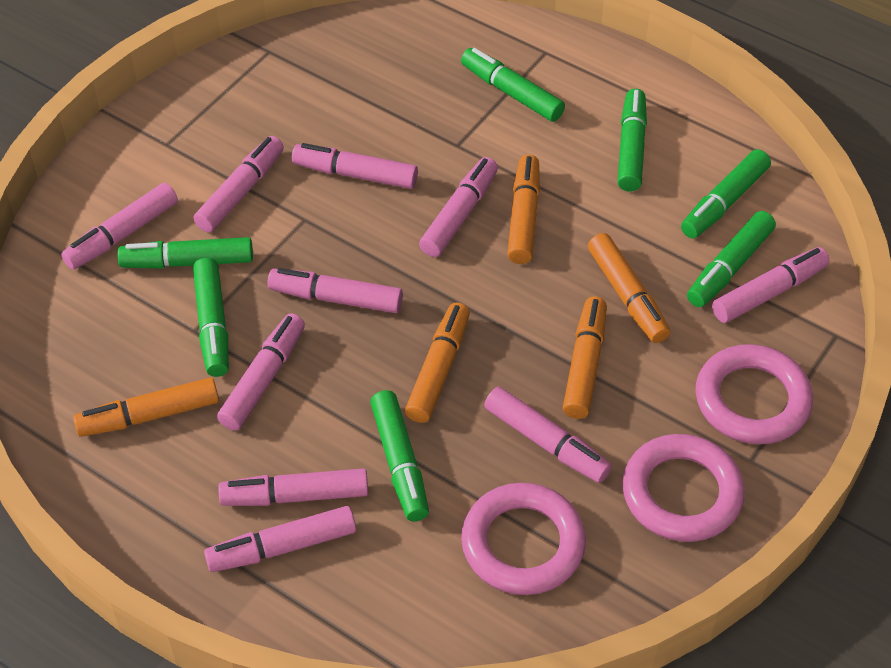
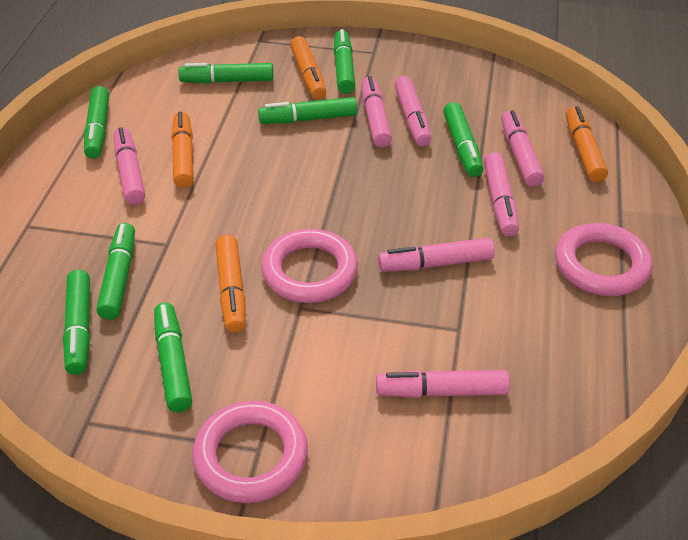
green marker: [117,237,253,269] [193,258,229,377] [370,390,429,521] [461,48,565,122] [618,89,647,192] [681,149,771,238] [687,211,776,307] = 7 -> [63,270,90,375] [84,86,109,159] [96,223,135,320] [154,303,192,412] [178,63,273,84] [258,97,357,124] [334,29,355,94] [443,102,483,177] = 8
orange marker: [73,377,219,437] [405,302,470,423] [507,155,540,264] [563,296,607,419] [588,233,670,343] = 5 -> [171,112,194,188] [216,235,246,333] [290,36,326,100] [566,106,608,182] = 4
pink marker: [61,183,178,270] [193,136,284,232] [204,506,356,572] [217,313,305,430] [218,468,368,506] [267,268,403,313] [292,143,418,189] [419,157,498,257] [484,387,612,483] [712,247,829,323] = 10 -> [114,127,145,205] [361,76,392,147] [376,370,510,398] [378,238,495,272] [394,76,432,146] [484,152,519,236] [501,110,545,187] = 7

